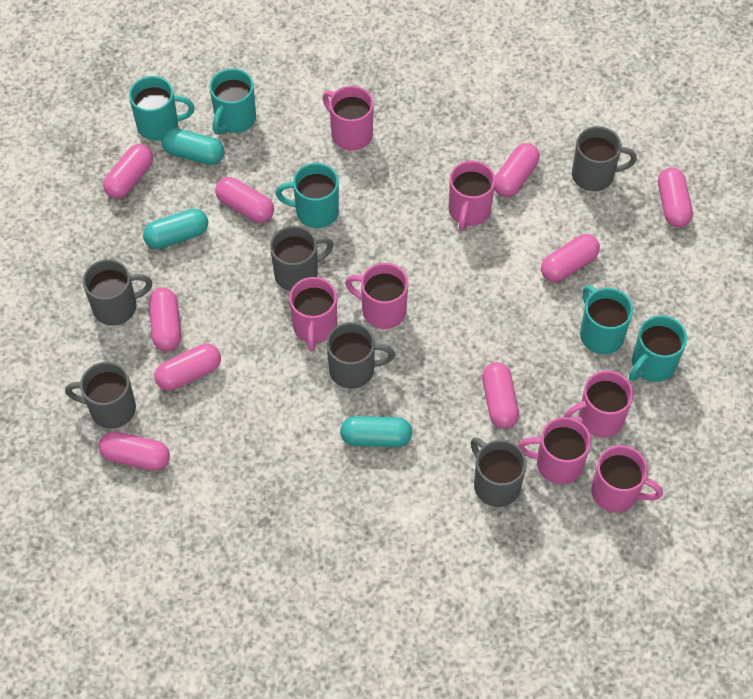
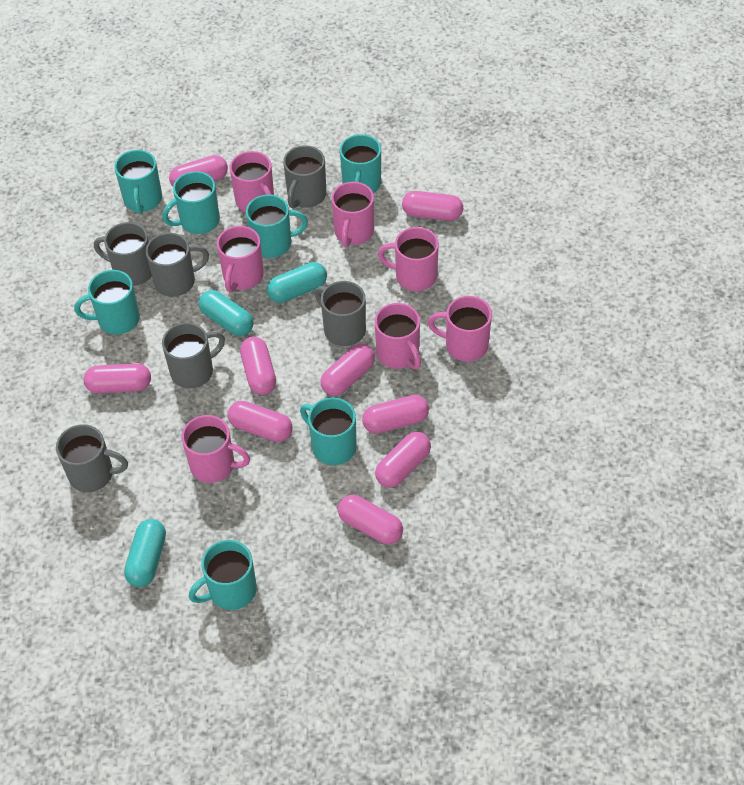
turquoise mug: [129,76,195,141] [210,68,256,135] [276,163,339,228] [580,285,633,354] [629,315,687,382] = 5 -> [74,270,140,335] [114,150,162,214] [162,171,220,234] [189,540,257,610] [246,194,308,258] [300,397,357,465] [340,134,381,193] = 7

